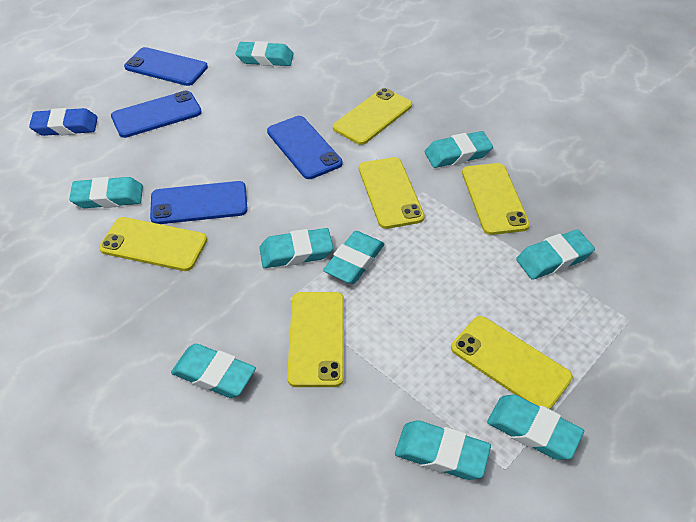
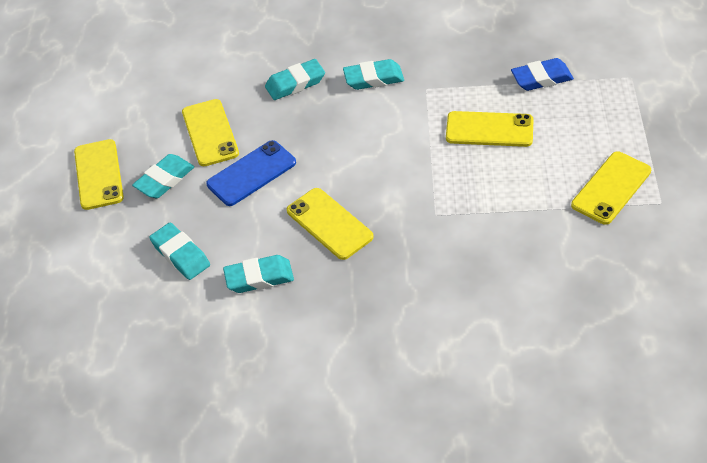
blue phone: [111,91,202,138] [124,47,208,86] [150,181,248,224] [267,116,343,179] = 4 -> [206,140,296,206] = 1
turquoise eraser: [69,177,143,208] [171,344,256,398] [235,41,294,66] [259,228,333,268] [323,231,385,284] [395,421,491,480] [425,131,493,168] [487,395,584,460] [516,230,595,280] = 9 -> [132,154,194,198] [149,223,210,280] [223,255,294,293] [265,59,325,100] [343,59,404,90] = 5
yellow phone: [99,217,207,271] [287,292,344,387] [333,88,412,145] [359,157,425,229] [451,316,573,410] [462,163,530,235] = 6 -> [74,139,124,210] [182,99,239,166] [287,188,374,260] [446,111,533,147] [571,151,651,225] = 5

